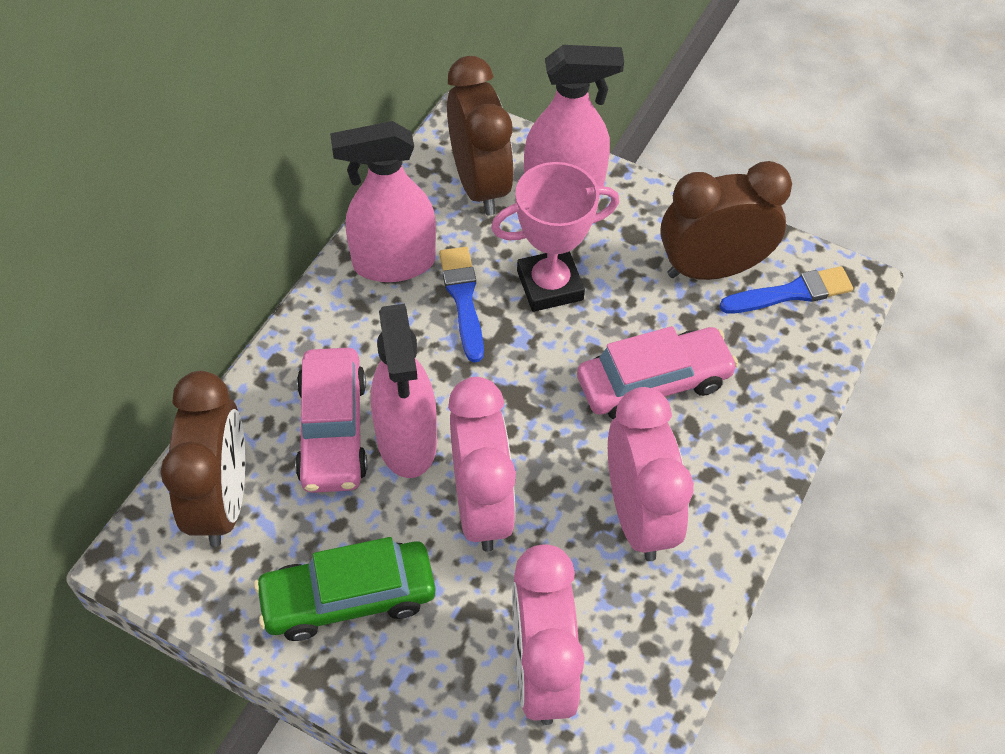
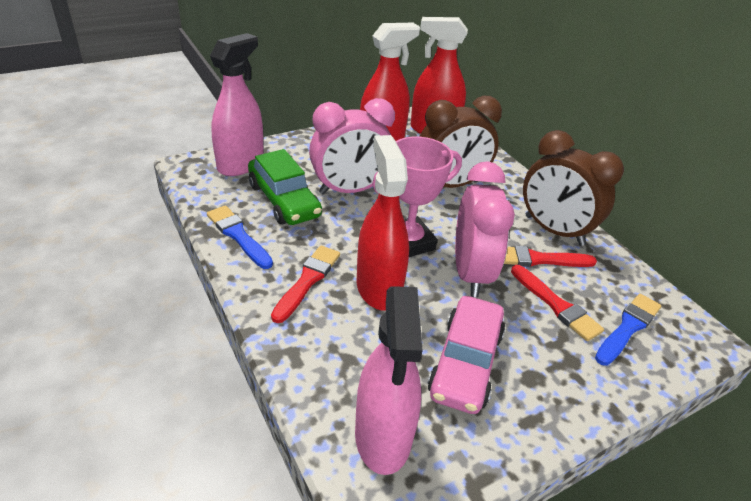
brown clock: [161,371,245,547] [447,56,514,216] [660,161,792,280] = 3 -> [420,96,502,188] [523,130,624,246] = 2
pink car: [295,348,367,493] [577,326,738,419] = 2 -> [427,296,505,414] = 1
pink clock: [448,377,516,552] [512,544,585,725] [608,387,694,561] = 3 -> [309,98,395,194] [455,161,515,297] = 2
pink spray bottle: [330,121,436,282] [371,304,437,478] [524,45,624,196] = 3 -> [210,33,264,176] [355,286,423,475] = 2
red brush: none = 0 -> [271,245,340,323] [504,246,597,267] [511,265,604,341] = 3
red spray bottle: none = 0 -> [356,135,409,311] [360,23,420,141] [411,17,468,134] = 3

